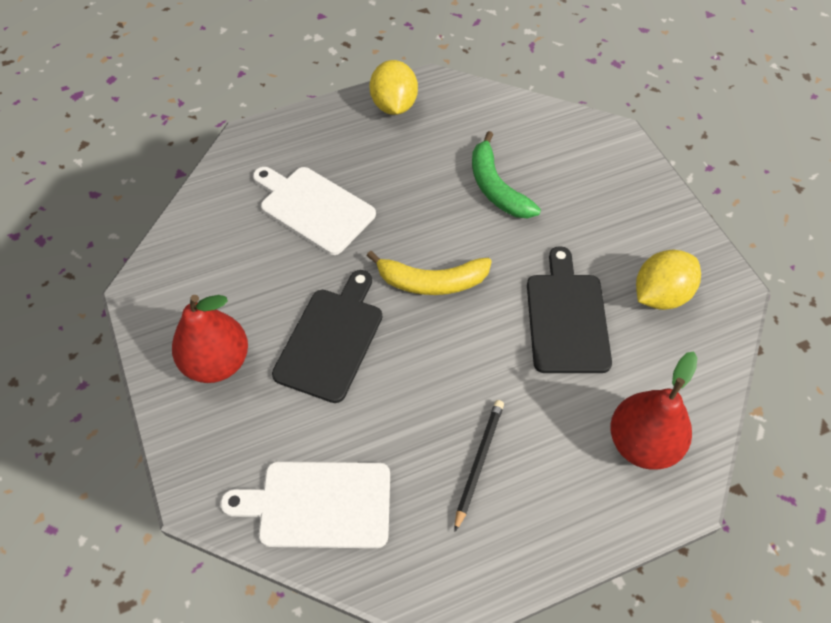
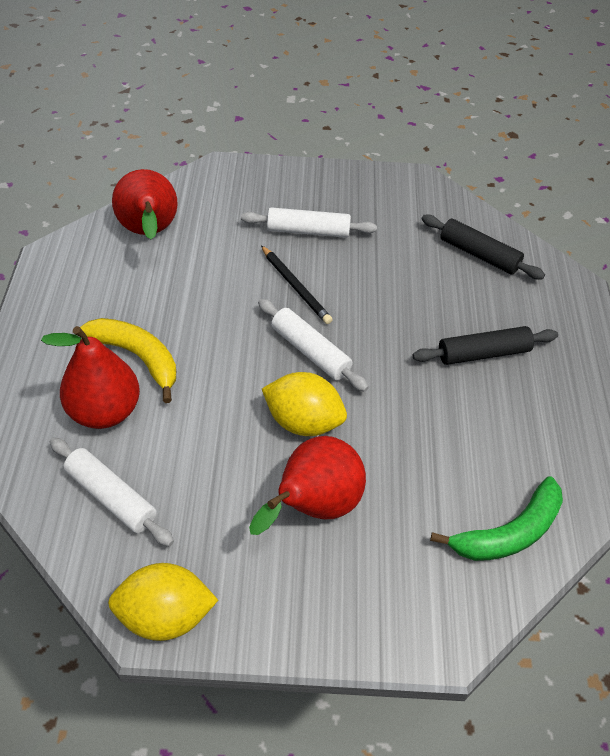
black cutting board: [272,270,382,403] [527,246,612,373] = 2 -> none = 0
black rolling pin: none = 0 -> [413,326,558,365] [422,215,545,279] = 2
red pear: [172,295,248,383] [610,351,697,470] = 2 -> [41,326,140,429] [112,169,178,239] [249,436,366,535] = 3
white cutting board: [220,461,390,548] [253,167,376,255] = 2 -> none = 0
white rolling pin: none = 0 -> [50,437,174,547] [241,207,377,238] [258,299,369,392] = 3

